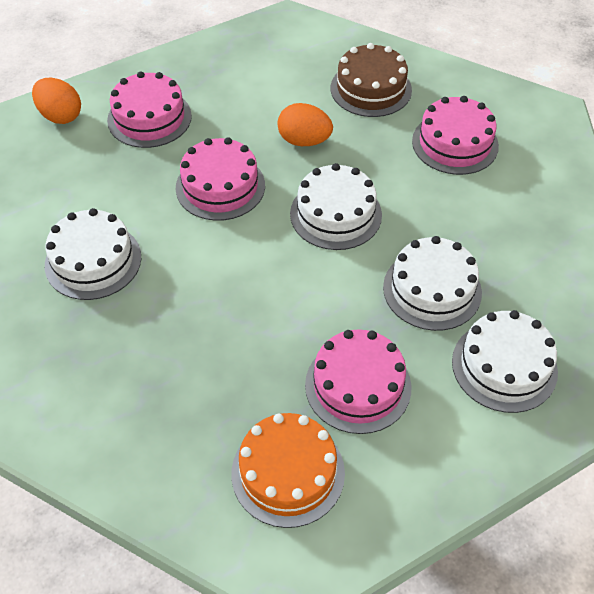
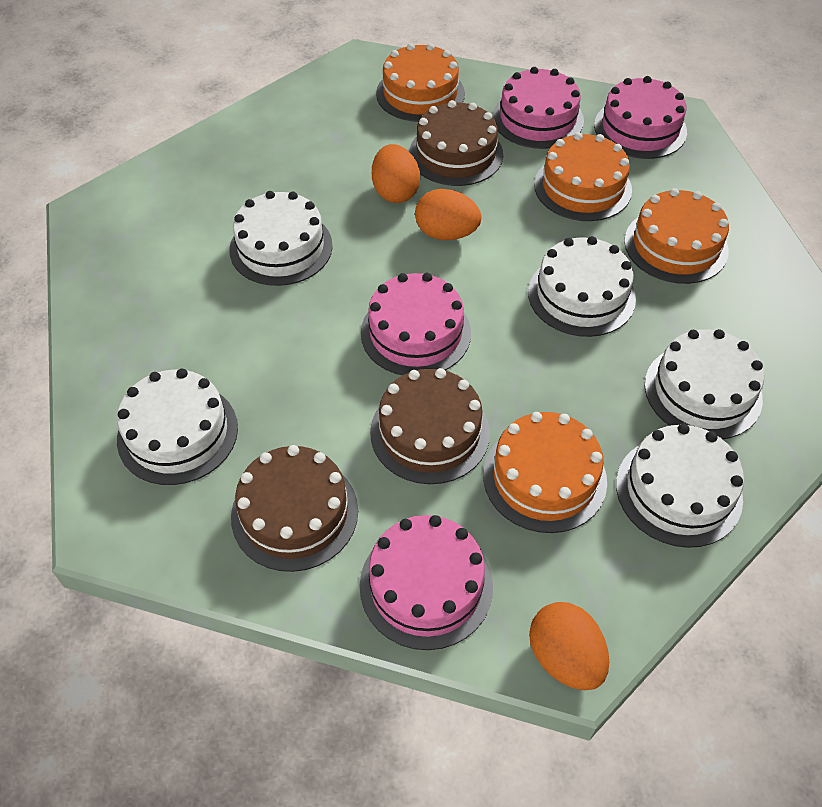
brown cake: [331,43,412,117] = 1 -> [231,445,358,572] [370,368,490,484] [409,100,503,186] = 3
orange cake: [231,413,345,528] = 1 -> [376,43,465,122] [483,412,607,533] [534,132,632,221] [624,188,729,284] = 4
orange egg: [32,78,81,124] [277,103,333,146] = 2 -> [372,144,420,203] [415,189,481,240] [529,602,609,690] = 3
white cake: [45,208,141,300] [290,163,382,250] [383,236,482,331] [452,310,558,413] = 4 -> [117,369,238,485] [229,191,333,286] [528,236,636,337] [616,424,744,548] [645,329,764,439] = 5

